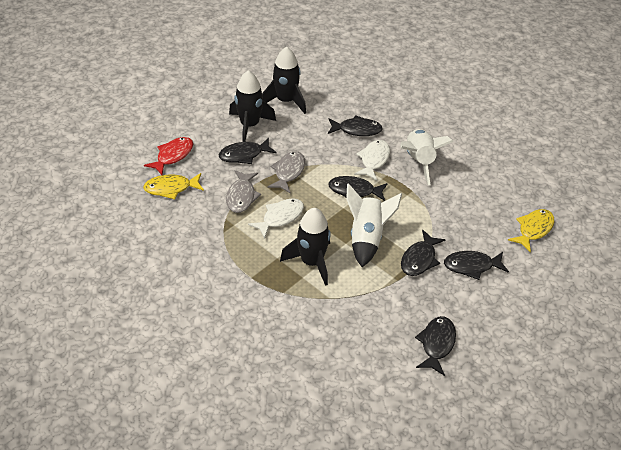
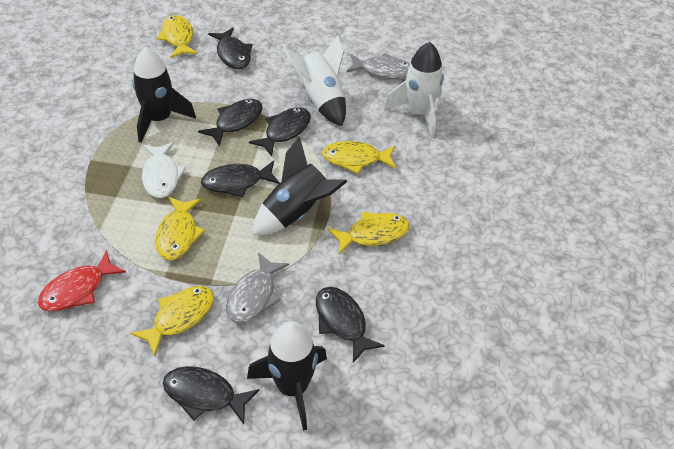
white fish: [248,198,304,239] [354,140,390,181] = 2 -> [142,142,186,198] = 1
yellow fish: [143,173,204,199] [508,209,554,253] = 2 -> [130,286,214,356] [155,197,205,260] [157,15,198,58] [322,141,396,174] [328,212,410,254] = 5

